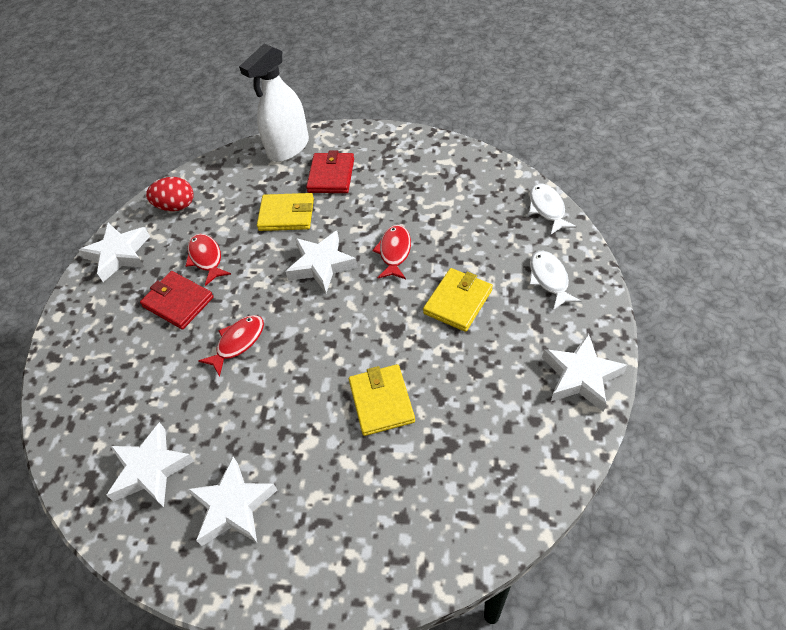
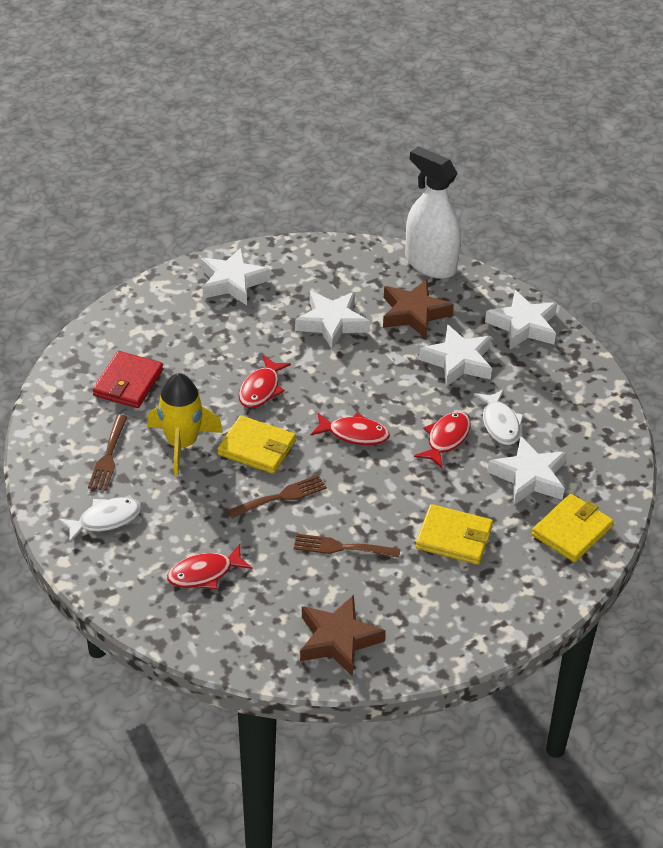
brown fork: none = 0 -> [88,415,127,491] [228,475,327,518] [294,534,400,558] = 3
brown star: none = 0 -> [300,595,386,676] [383,279,454,339] = 2
red egg: [146,177,194,211] = 1 -> none = 0
red fish: [186,234,231,286] [198,315,264,377] [372,225,411,279] = 3 -> [167,544,253,589] [239,355,291,408] [311,413,390,445] [414,412,471,468] = 4
red wallet: [140,271,214,330] [306,151,354,193] = 2 -> [93,351,163,408] = 1
yellow rocket: none = 0 -> [147,373,223,476] = 1

